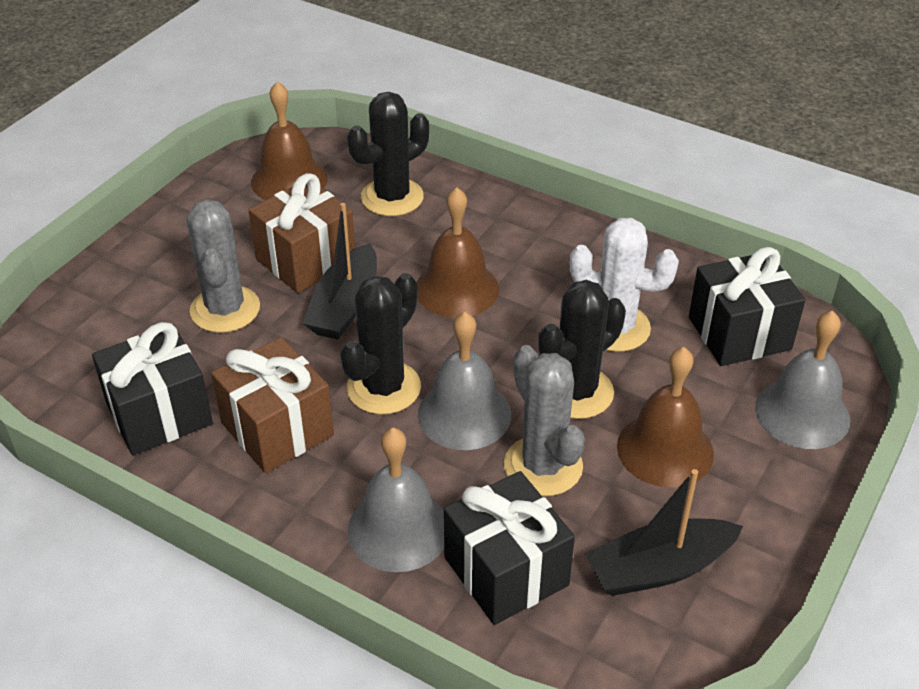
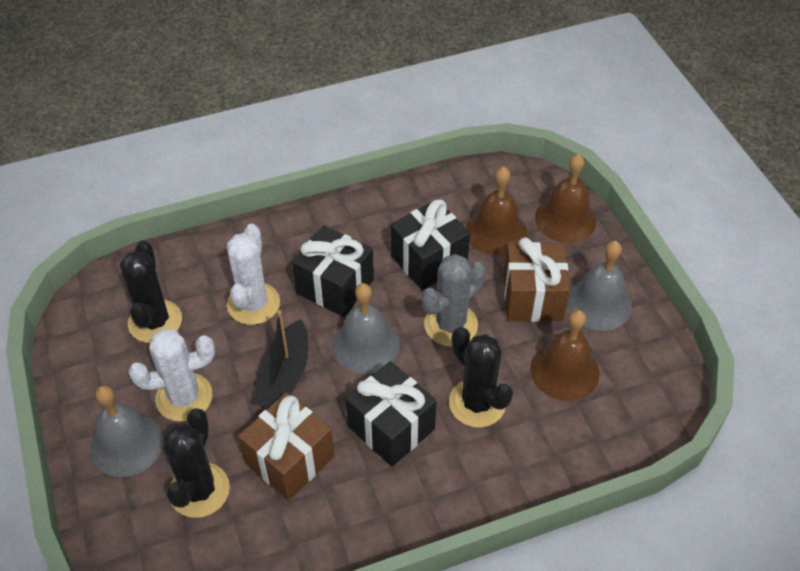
black boat: [303,203,377,340] [585,469,743,596] = 2 -> [252,310,308,408] = 1
grey cactus: [187,199,260,333] [504,345,585,496] = 2 -> [421,254,486,347] = 1
white cactus: [570,218,679,352] = 1 -> [128,329,215,422] [227,224,280,325] = 2

